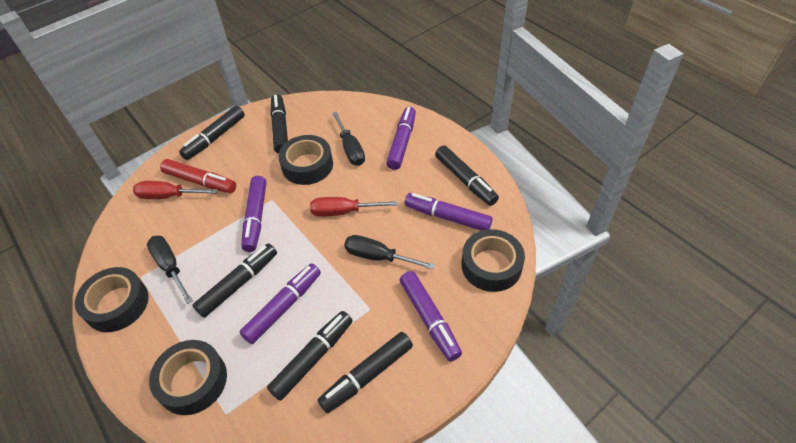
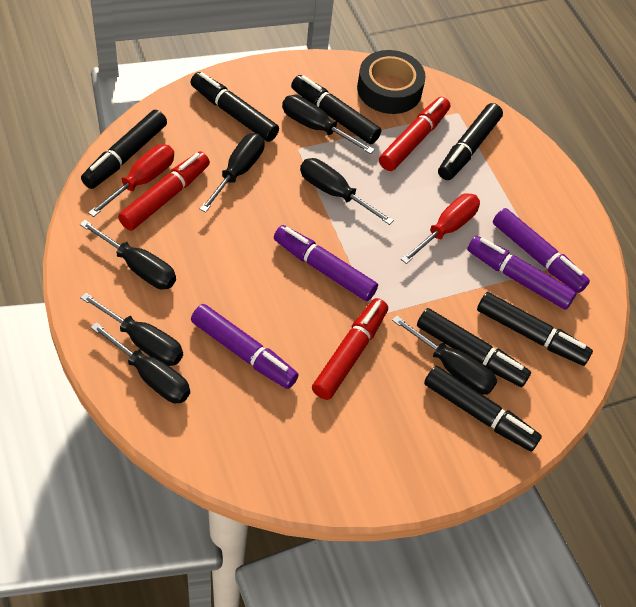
black marker: [179,105,245,160] [192,243,277,318] [267,311,352,401] [270,95,288,154] [318,332,413,413] [435,145,499,206] = 6 -> [81,110,167,189] [190,72,279,142] [291,75,381,144] [417,308,531,387] [424,366,542,452] [438,103,503,180] [477,292,593,366] = 7
black screwdriver: [147,236,193,304] [332,112,365,166] [344,235,435,270] = 3 -> [80,220,176,290] [80,292,183,366] [90,322,190,403] [199,133,265,213] [282,95,375,154] [300,158,394,225] [392,315,497,395] = 7
black tape: [75,267,149,332] [149,340,227,415] [278,135,333,185] [461,229,525,292] = 4 -> [357,50,426,114] = 1
purple marker: [239,263,321,344] [241,176,266,252] [386,107,416,170] [400,271,462,361] [405,193,493,231] = 5 -> [191,304,298,389] [274,225,378,301] [467,236,577,310] [493,208,590,293] = 4
red marker: [160,159,236,193] = 1 -> [118,151,210,231] [312,298,388,400] [379,97,450,171] = 3

